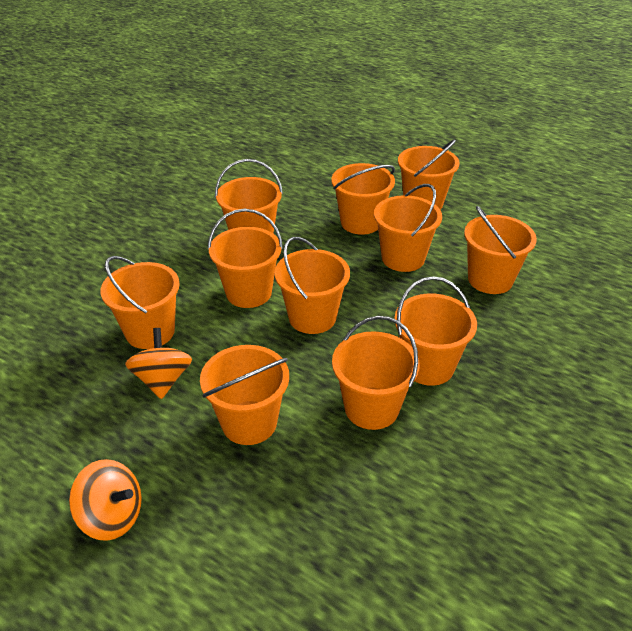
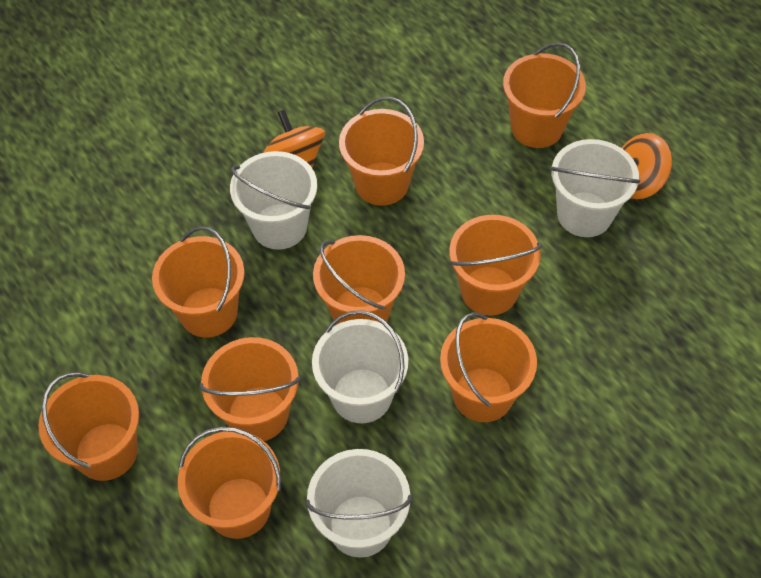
orange bucket: [100,256,180,349] [200,345,289,445] [208,209,283,308] [215,159,283,234] [275,237,350,334] [331,163,395,235] [332,316,419,430] [374,184,442,272] [394,276,477,386] [398,140,460,210] [464,206,537,294] = 11 -> [38,372,139,481] [152,226,244,338] [178,427,281,539] [199,337,301,441] [313,235,405,325] [339,97,424,206] [440,312,537,422] [449,215,542,315] [503,42,586,148] = 9
white bucket: none = 0 -> [230,151,317,250] [305,449,413,558] [312,310,408,423] [550,139,640,237] = 4

